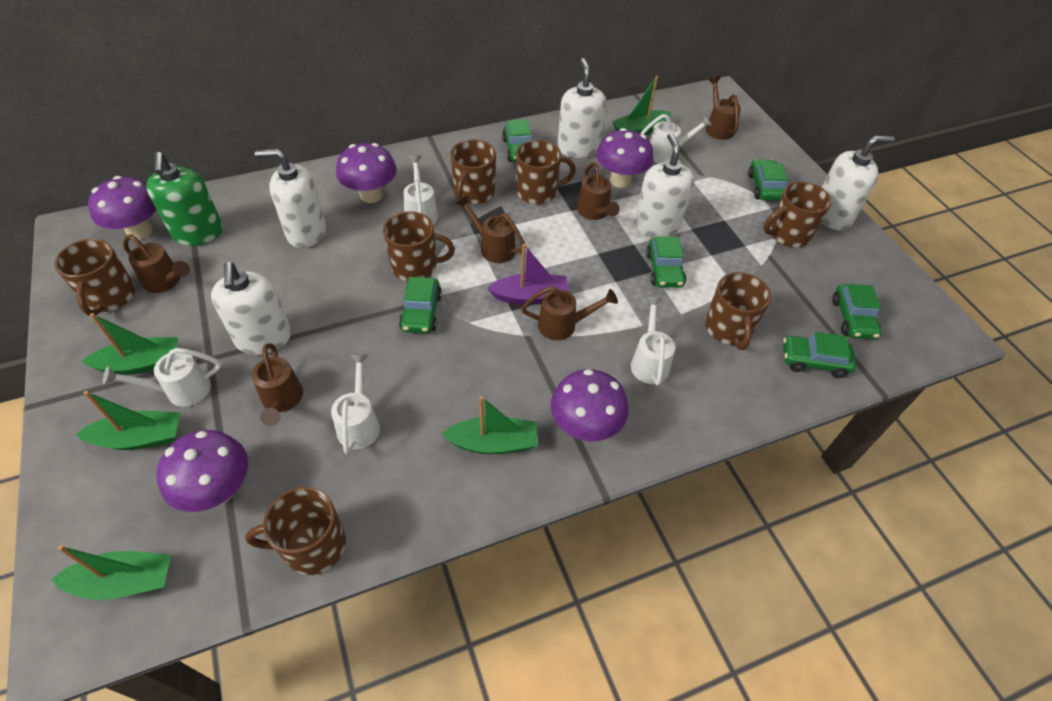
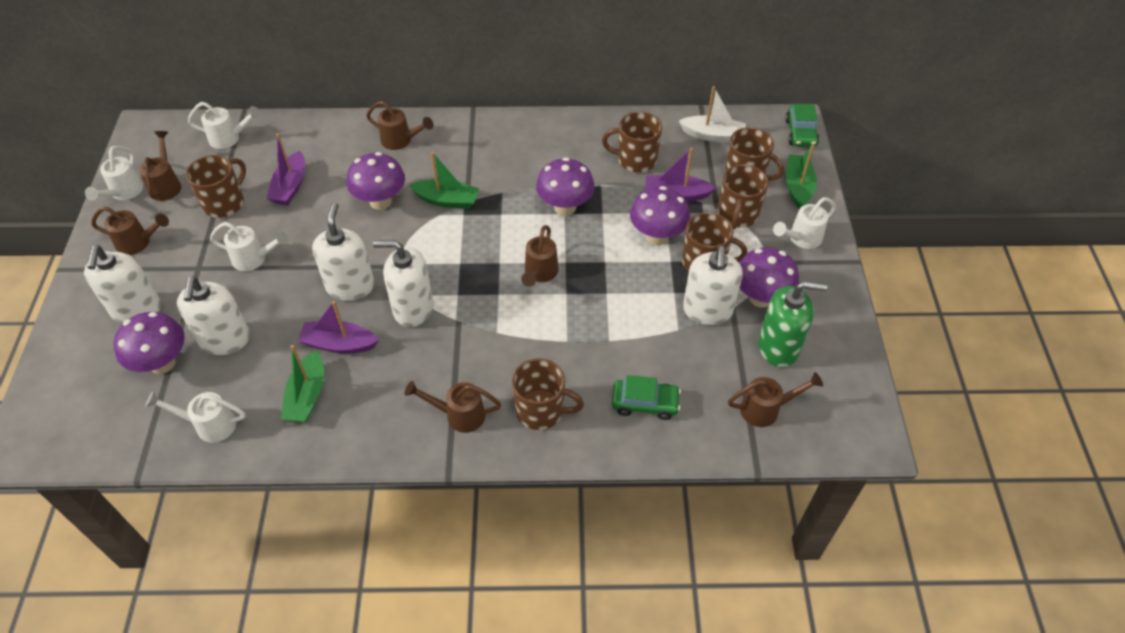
brown mug: [54,238,135,316] [245,487,346,575] [383,211,455,281] [450,140,496,204] [516,140,576,204] [705,272,771,350] [763,181,832,247] = 7 -> [186,155,246,218] [512,358,584,430] [602,112,662,172] [682,212,748,272] [718,164,769,229] [725,127,784,181] = 6
green boat: [51,545,171,600] [76,391,180,450] [81,313,178,375] [441,396,537,454] [612,76,672,135] = 5 -> [281,345,324,422] [409,152,479,209] [786,145,817,209] = 3
green car: [399,277,442,333] [502,119,532,162] [646,237,686,288] [748,159,788,201] [783,332,856,378] [832,284,882,339] = 6 -> [612,375,681,420] [785,104,819,147] = 2
purple boat: [487,244,569,305] = 1 -> [266,133,305,205] [298,301,379,354] [645,148,716,202] = 3
white boat: none = 0 -> [679,86,746,143] = 1

